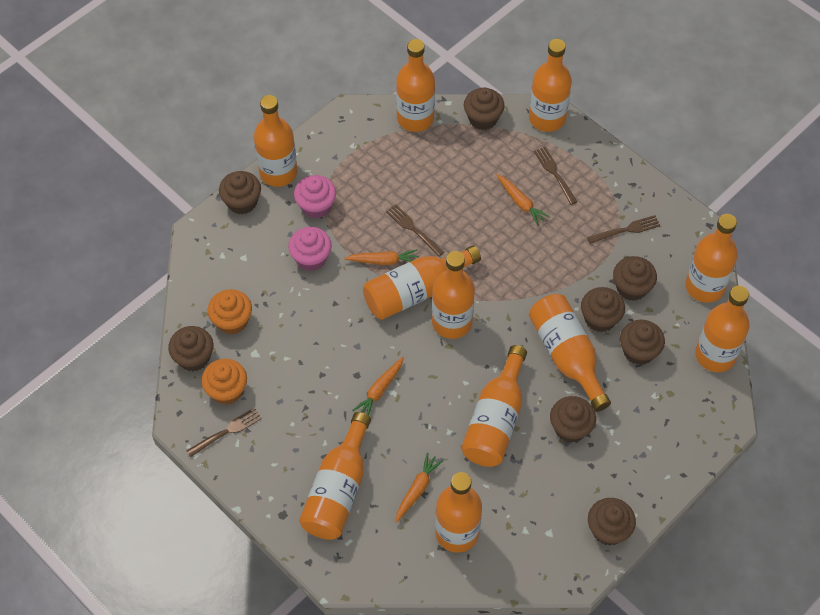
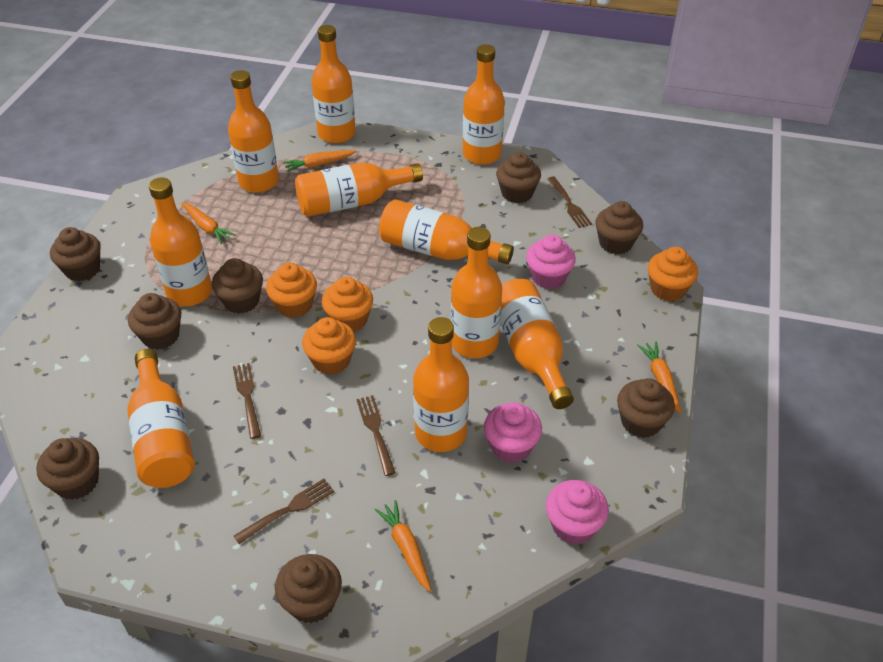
orange bottle: [254,95,297,187] [299,412,371,540] [363,245,481,320] [396,39,435,132] [432,251,475,339] [435,472,482,553] [461,345,527,467] [529,39,572,132] [529,294,611,412] [685,214,738,303] [695,286,750,372] = 11 -> [127,349,195,488] [149,177,212,306] [228,70,279,193] [295,162,423,217] [312,25,356,143] [379,199,514,264] [413,317,469,452] [451,227,502,358] [463,45,505,165] [500,279,574,409] = 10
orange cupcake: [201,359,247,405] [208,289,252,335] = 2 -> [266,263,317,318] [302,317,356,375] [322,277,373,332] [648,247,698,302] = 4
pink cupcake: [288,227,332,271] [294,175,336,219] = 2 -> [484,402,542,463] [526,235,576,289] [546,480,609,544] = 3

